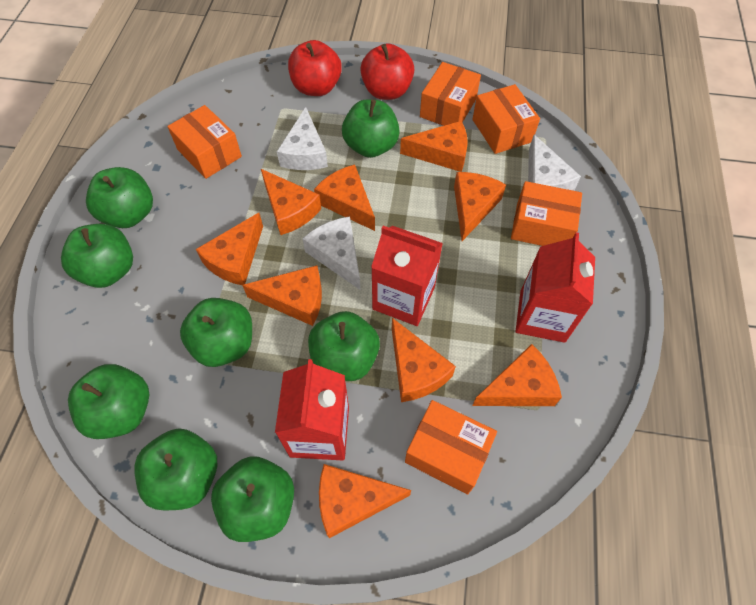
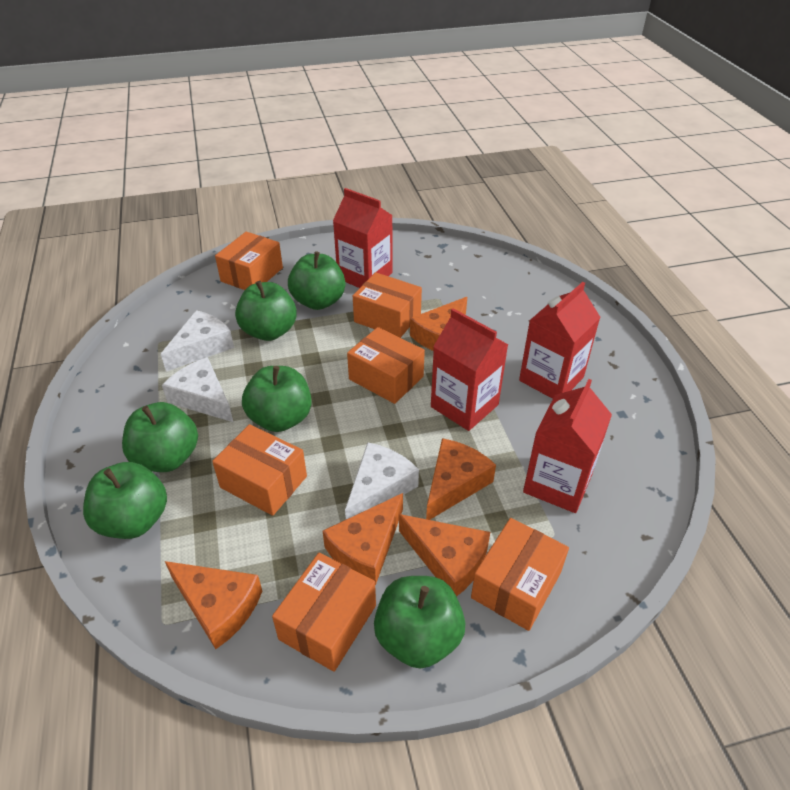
green apple: [61,224,133,288] [68,364,149,439] [86,167,153,228] [135,428,217,510] [180,298,252,367] [211,456,294,542] [308,311,380,381] [342,99,400,158] = 8 -> [83,462,167,539] [122,402,198,472] [235,281,297,341] [242,366,312,432] [288,251,345,310] [374,576,465,668] = 6
orange box: [167,105,242,179] [405,400,497,494] [420,62,481,126] [472,84,540,154] [511,181,582,246] = 5 -> [212,424,307,516] [215,232,283,290] [272,553,376,672] [347,327,425,404] [353,272,422,338] [471,518,569,631] = 6
orange cheese: [196,213,263,285] [242,265,322,326] [261,169,321,235] [314,165,375,231] [319,464,411,538] [392,318,456,402] [400,121,468,172] [454,172,506,241] [472,344,562,406] = 9 -> [165,561,262,649] [322,493,403,585] [399,514,490,596] [410,297,467,351] [426,438,496,520] = 5
red apple: [288,40,342,96] [360,43,414,100] = 2 -> none = 0
red carton: [275,359,349,460] [371,226,443,326] [515,232,595,343] = 3 -> [333,188,393,288] [431,308,509,431] [519,282,600,399] [523,379,612,513] = 4

